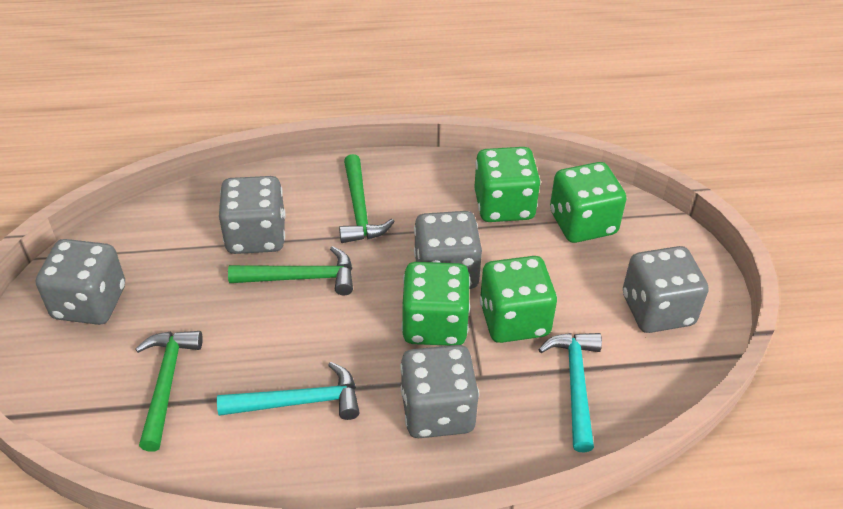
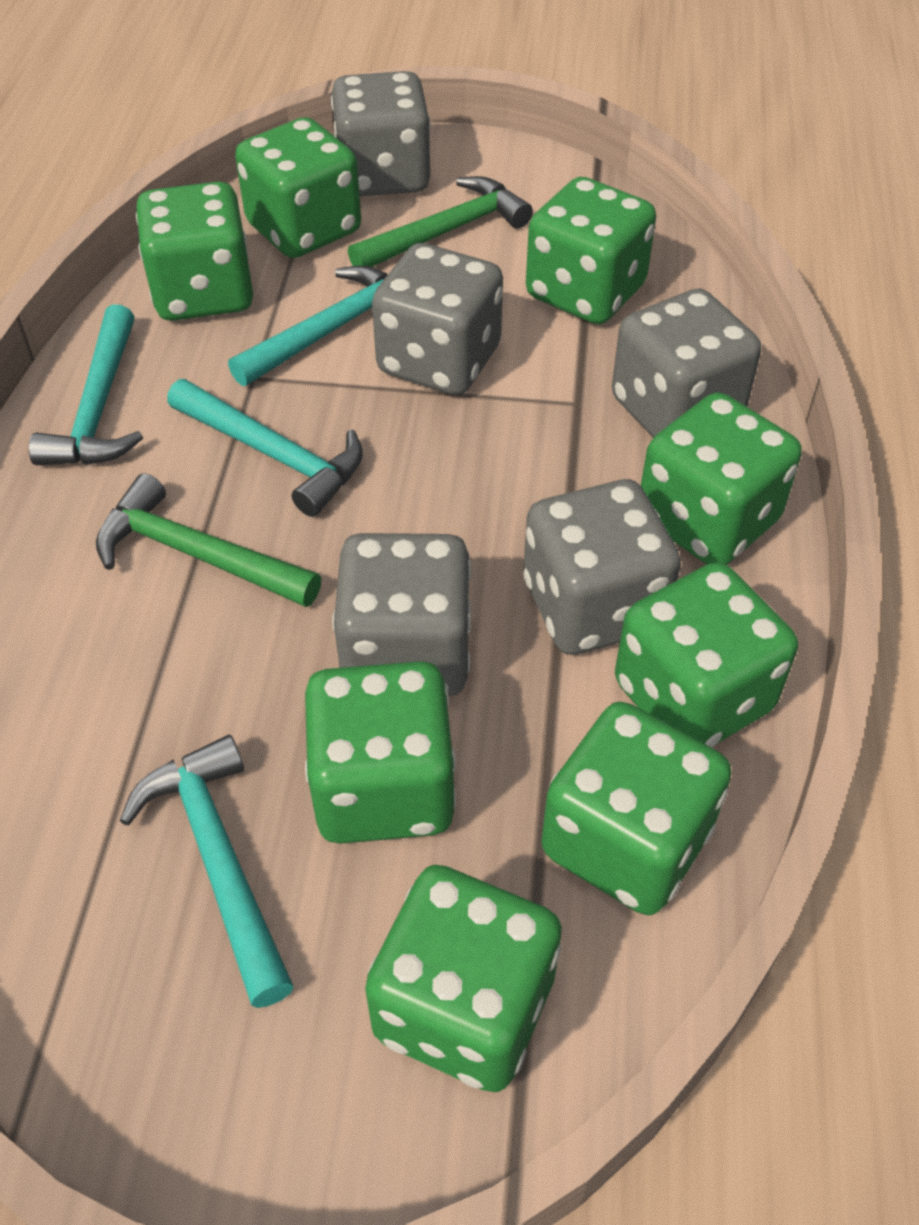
green dice: [401,262,470,346] [474,147,541,222] [480,256,557,343] [550,162,626,243] = 4 -> [136,181,253,321] [235,117,361,258] [305,661,456,844] [365,865,562,1092] [526,177,656,324] [542,702,732,915] [615,562,798,747] [641,392,802,565] = 8
green hammer: [135,331,203,452] [228,246,353,295] [339,154,395,243] = 3 -> [96,473,321,607] [348,176,533,267] = 2
turquoise hammer: [217,362,360,420] [538,333,602,452] = 2 -> [29,305,143,465] [120,735,294,1008] [167,379,363,517] [228,266,388,386] = 4

